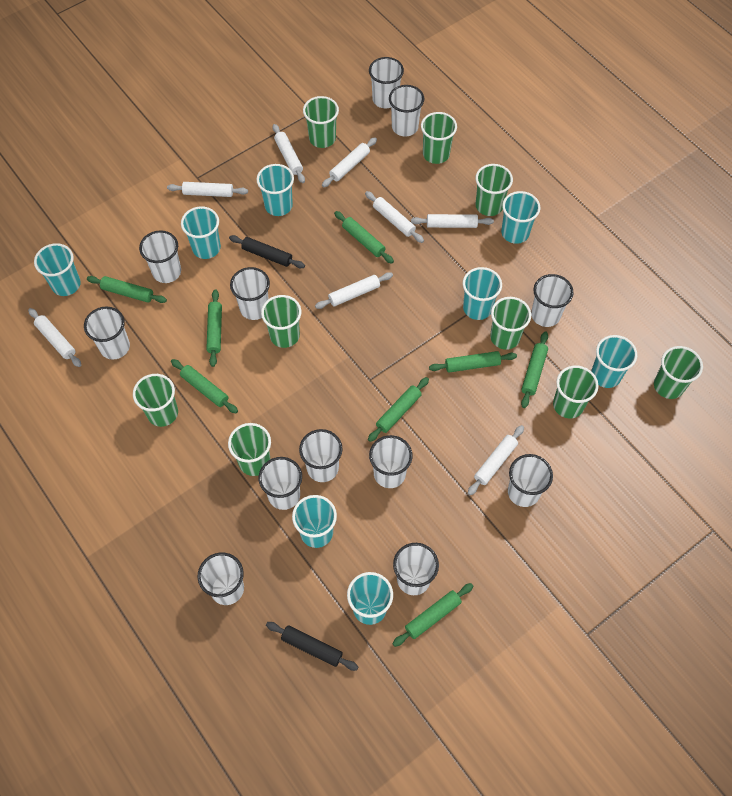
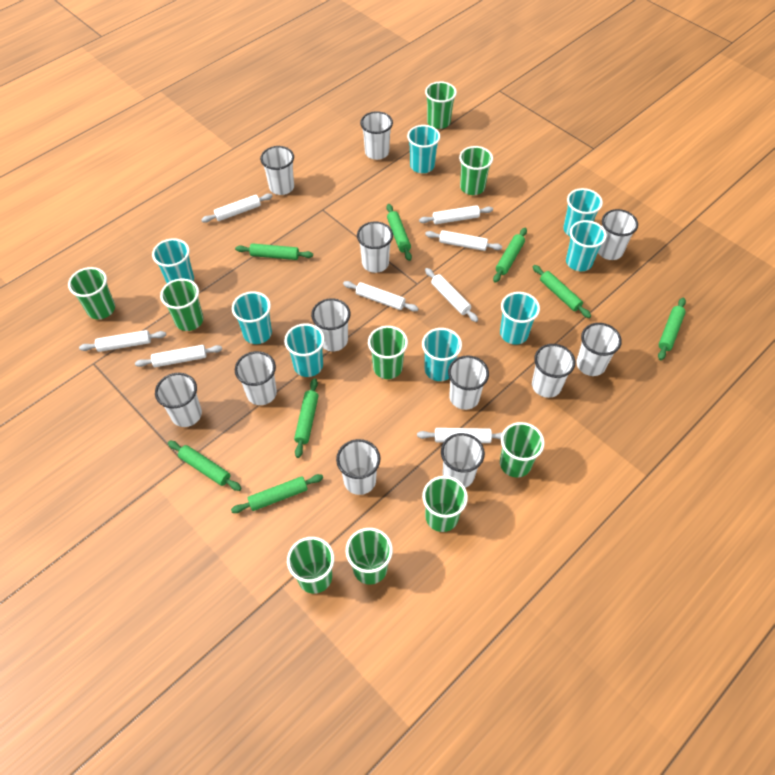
black rolling pin: [229,235,305,268] [266,622,358,671] = 2 -> none = 0

